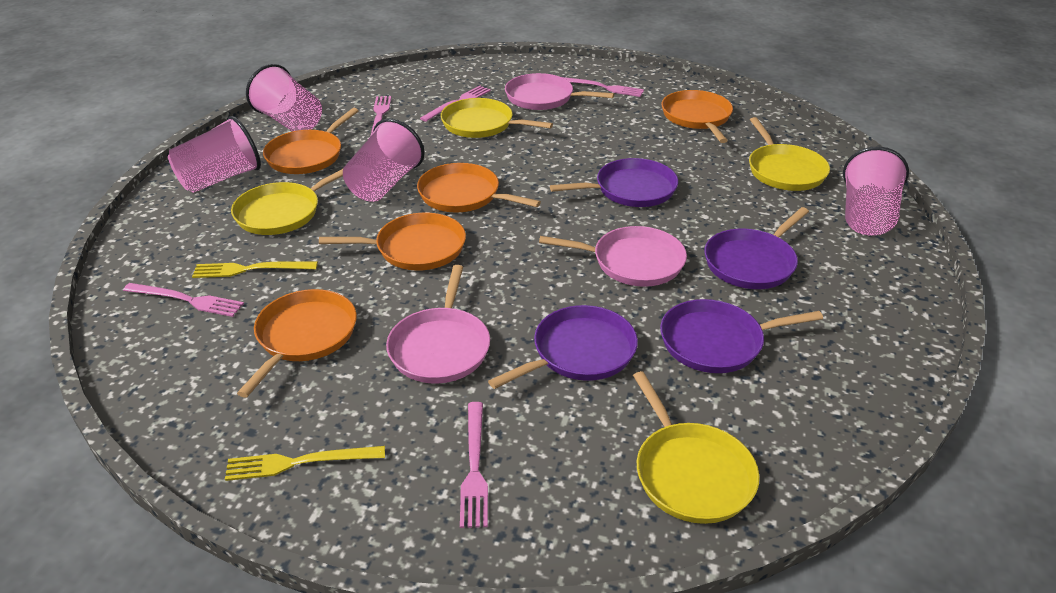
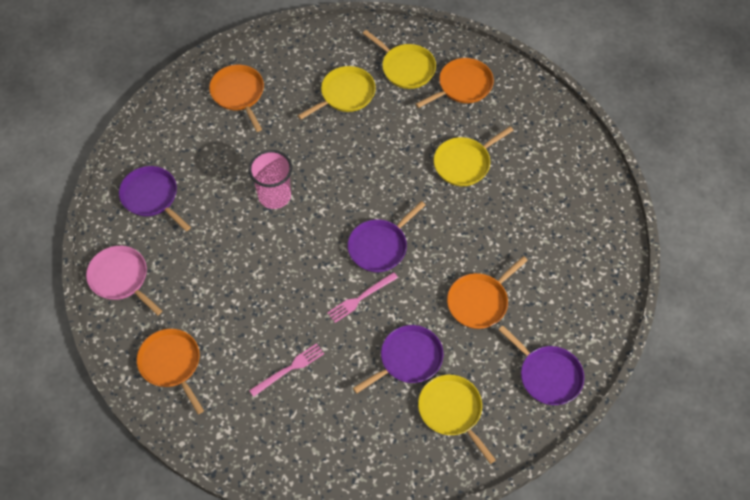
orange pan: [237,289,357,398] [263,108,359,174] [319,213,466,271] [417,163,541,213] [662,90,733,143] = 5 -> [137,329,204,414] [209,65,264,132] [416,58,494,108] [447,256,528,329] = 4
pink cup: [168,116,261,193] [246,64,322,132] [343,118,425,202] [843,147,909,236] = 4 -> [248,150,292,209] = 1
pink fork: [123,283,244,317] [371,96,391,134] [420,86,491,122] [460,402,488,528] [562,77,644,97] = 5 -> [249,343,324,397] [327,272,398,323] = 2
pink pan: [386,265,490,383] [505,73,614,110] [539,226,687,287] = 3 -> [86,246,162,315] = 1
yellow fork: [192,261,318,278] [225,446,385,481] = 2 -> none = 0

